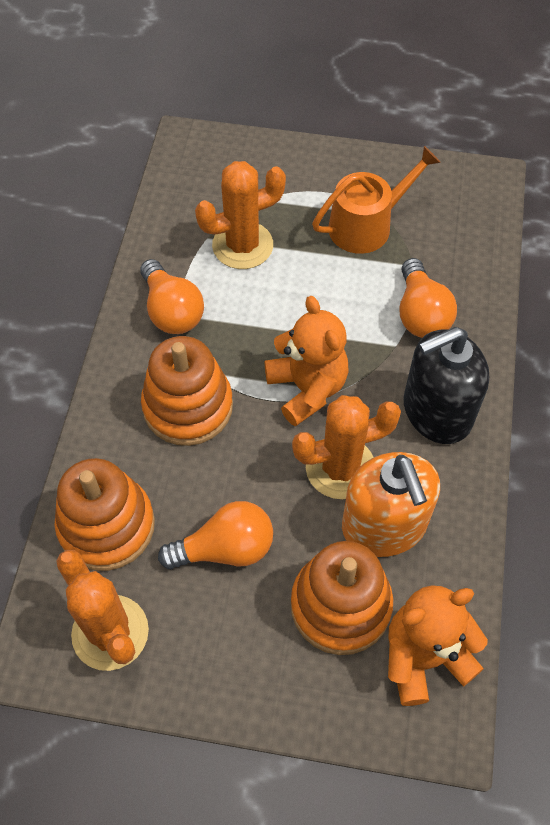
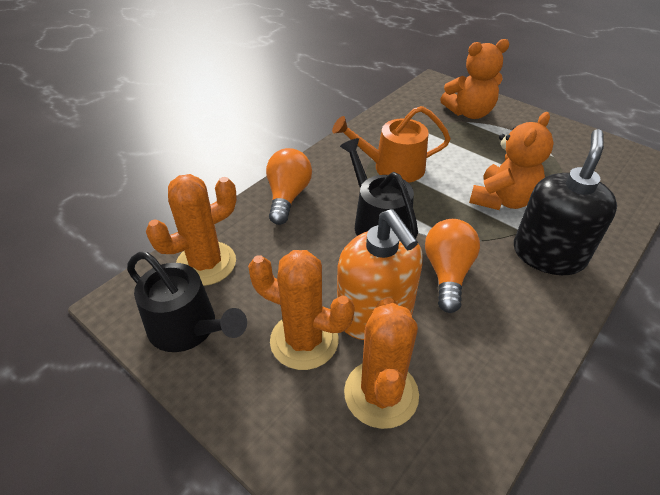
black watering can: none = 0 -> [127,252,247,352] [340,138,418,239] = 2
orange light bulb: [140,259,204,334] [158,501,273,569] [400,258,457,338] = 3 -> [266,148,312,225] [425,219,480,313] = 2
orange stacking toy: [54,458,155,571] [141,336,233,446] [291,541,393,655] = 3 -> none = 0

